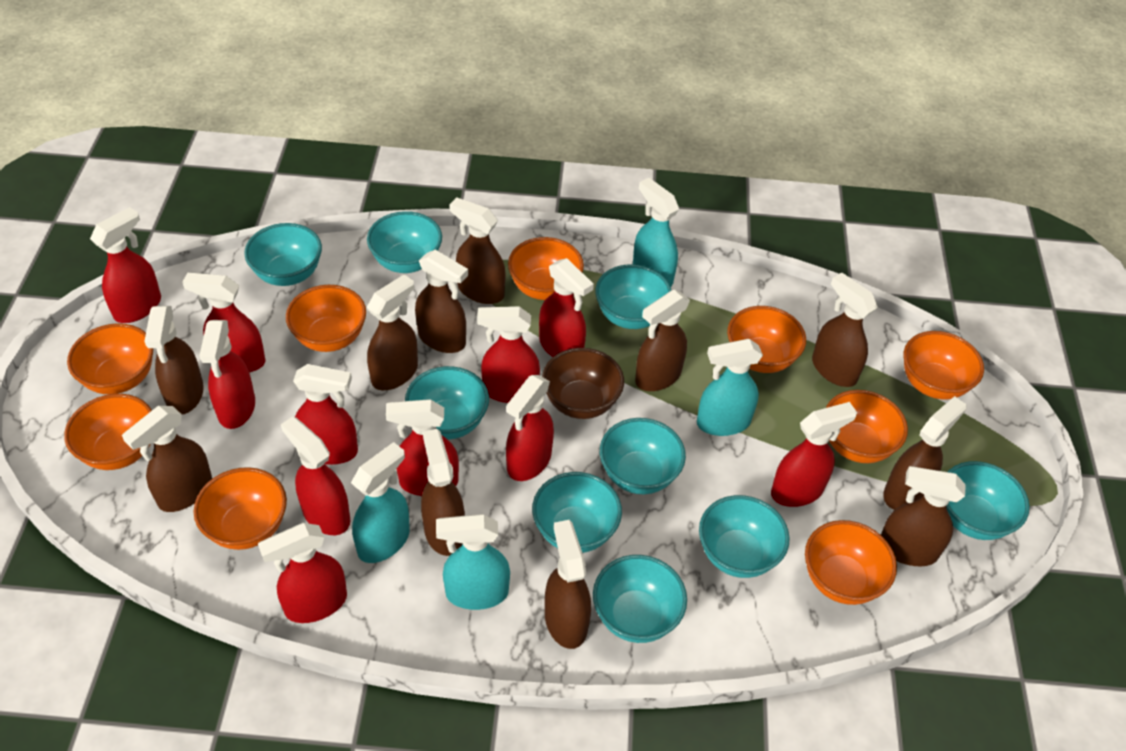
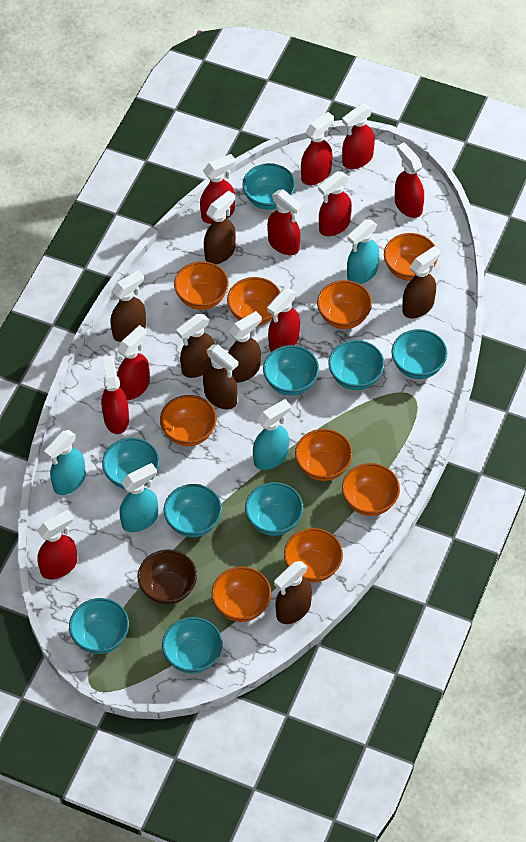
brown spray bottle: [122,406,212,512] [144,306,204,415] [367,274,418,390] [415,250,468,353] [421,429,465,556] [449,197,506,304] [545,520,591,649] [635,290,690,391] [812,272,878,387] [881,466,966,566] [883,396,967,510] = 11 -> [110,270,146,342] [176,314,215,378] [203,345,239,410] [204,190,236,264] [228,311,262,383] [274,561,312,624] [402,246,441,319] = 7
red spray bottle: [90,207,161,323] [182,273,266,373] [199,320,255,429] [258,523,347,623] [281,416,350,535] [293,364,358,465] [386,399,459,496] [477,306,540,403] [506,375,554,481] [539,258,594,357] [771,402,857,507] = 11 -> [37,510,77,579] [102,356,129,434] [117,325,150,400] [200,154,236,224] [267,189,303,255] [267,288,300,352] [301,112,334,185] [318,171,352,236] [342,104,375,169] [395,143,424,218] = 10

